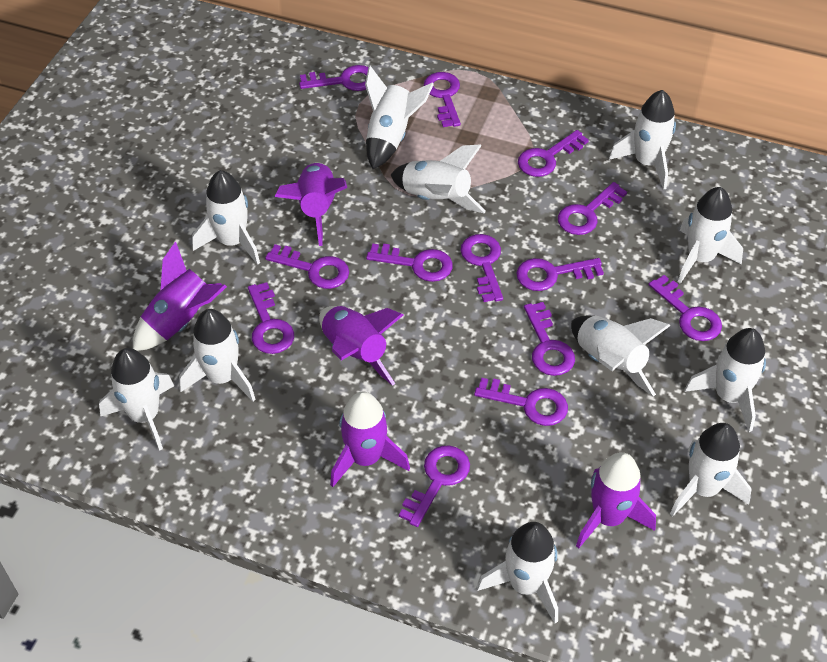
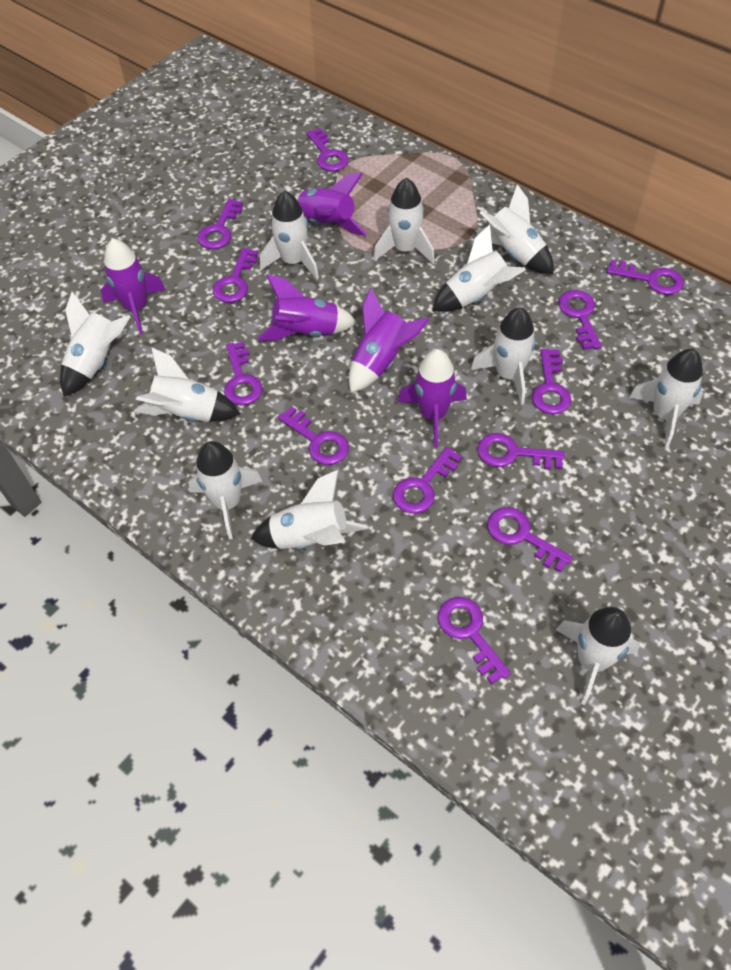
purple key: [248,282,294,354] [265,244,349,289] [299,65,368,91] [366,243,453,282] [399,446,470,527] [424,72,461,127] [460,234,503,302] [474,378,568,426] [516,258,604,291] [518,130,589,177] [524,302,575,376] [558,182,627,235] [648,275,722,341] = 13 -> [198,199,243,249] [213,248,258,303] [224,342,263,406] [278,406,349,465] [306,128,349,171] [393,447,462,514] [438,597,511,684] [477,433,565,470] [487,507,573,573] [532,349,572,415] [558,290,602,350] [606,260,684,295] = 12

